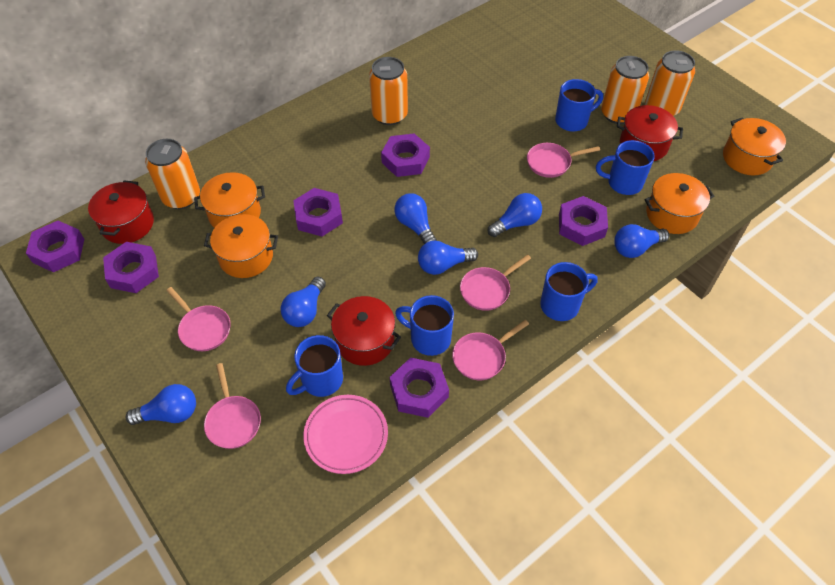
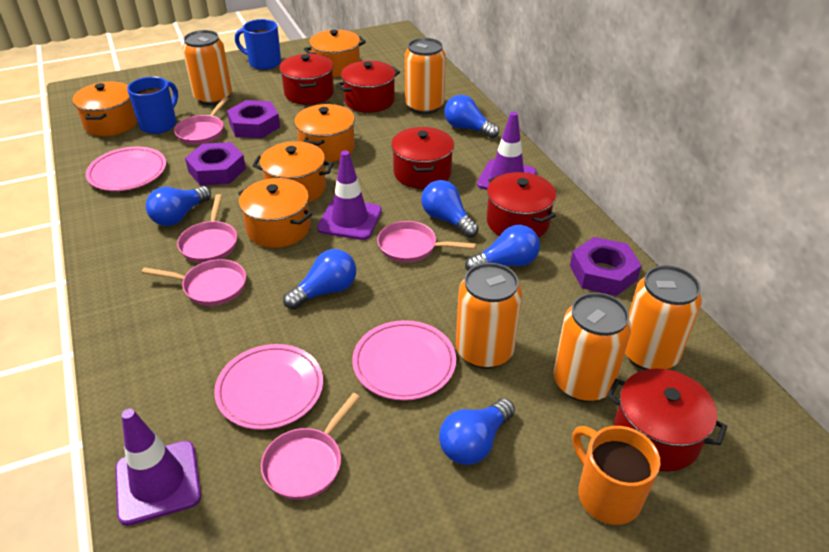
blue mug: [286,335,343,397] [395,295,454,356] [540,262,598,321] [555,79,603,132] [596,140,655,195] = 5 -> [127,76,178,134] [235,19,281,70] = 2
orange can: [145,139,200,209] [369,57,408,125] [601,56,649,124] [645,50,695,116] = 4 -> [182,30,232,105] [405,38,446,114] [456,263,522,369] [553,293,631,402] [625,265,702,370] = 5
orange mug: none = 0 -> [572,426,660,525] = 1
orange pot: [194,172,265,228] [204,214,278,278] [644,173,714,234] [723,118,786,175] = 4 -> [73,81,137,137] [238,178,313,248] [252,141,334,203] [294,104,355,162] [304,30,366,77] = 5
pink plate: [303,395,388,474] = 1 -> [86,147,166,191] [214,344,323,430] [352,320,456,401] = 3
purple nut: [26,221,85,272] [103,242,159,293] [293,188,343,237] [381,133,430,177] [390,357,449,418] [559,196,608,246] = 6 -> [185,142,246,186] [227,100,280,138] [570,237,642,296] = 3
purple traffic cone: none = 0 -> [115,409,201,526] [317,151,382,240] [477,112,537,190] = 3
red pot: [88,181,154,244] [327,296,401,366] [617,105,683,161] = 3 -> [279,54,334,105] [336,61,400,113] [391,127,454,189] [487,172,556,238] [607,369,727,471] = 5

